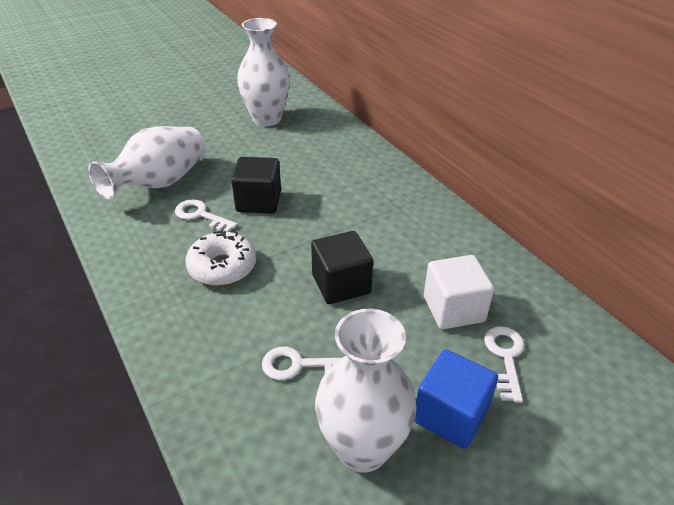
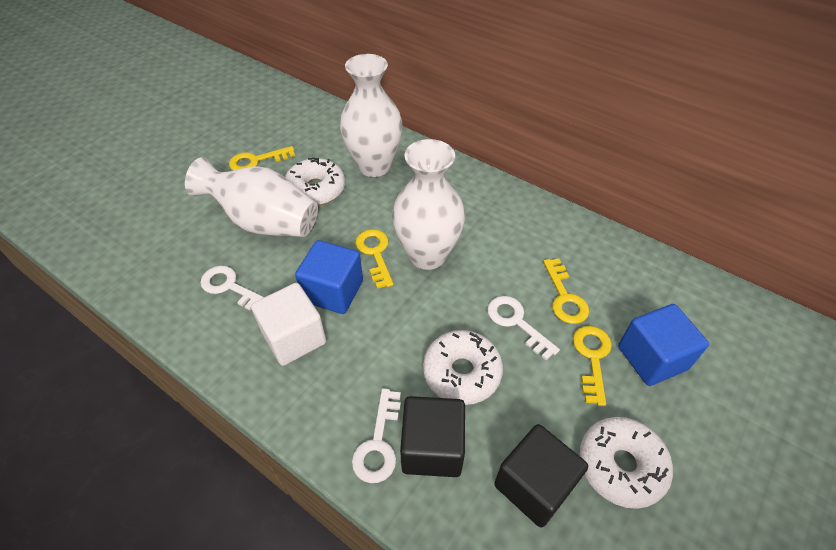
blue cube: [414,349,498,449] = 1 -> [295,240,363,314] [618,304,709,386] = 2
white donut: [185,231,256,286] = 1 -> [285,157,345,205] [423,330,503,405] [579,417,673,509] = 3
yellow key: none = 0 -> [229,146,295,170] [355,229,394,289] [543,258,589,324] [573,326,612,406] = 4

